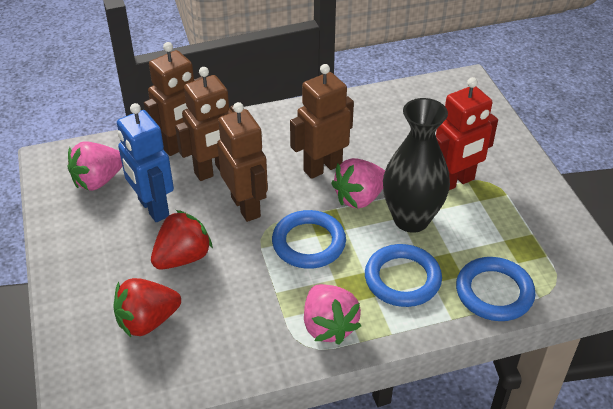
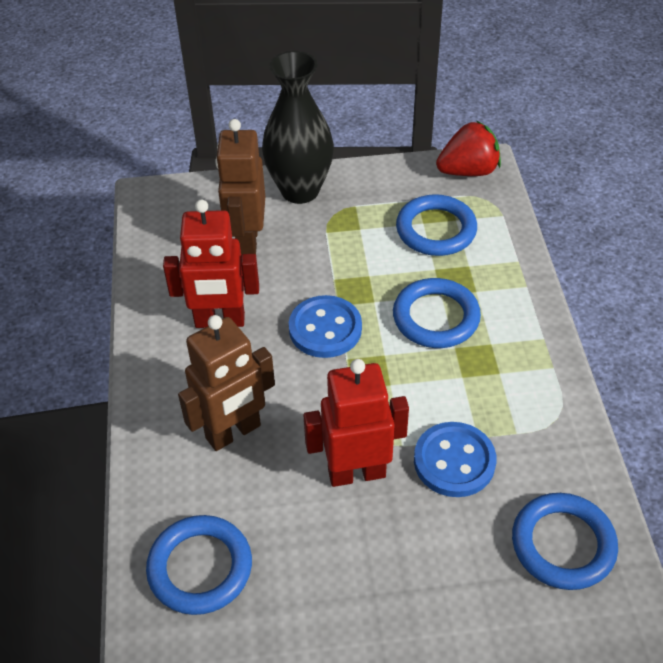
blue button: none = 0 -> [289,295,362,358] [414,422,496,497] = 2
blue ring: [272,210,346,269] [365,244,442,307] [456,257,535,321] = 3 -> [146,515,252,615] [393,278,481,348] [396,194,477,256] [512,493,618,590] = 4
blue robot: [117,103,174,222] = 1 -> none = 0
brown robot: [144,42,203,156] [175,67,235,181] [217,102,268,222] [290,64,354,179] = 4 -> [178,315,275,451] [215,119,265,256] = 2
pink strawberry: [67,141,123,191] [304,284,361,345] [332,158,385,209] = 3 -> none = 0
red robot: [436,77,498,190] = 1 -> [163,200,259,328] [303,359,409,487] = 2
red strawberry: [113,278,181,337] [151,210,213,269] = 2 -> [436,120,501,176] = 1

